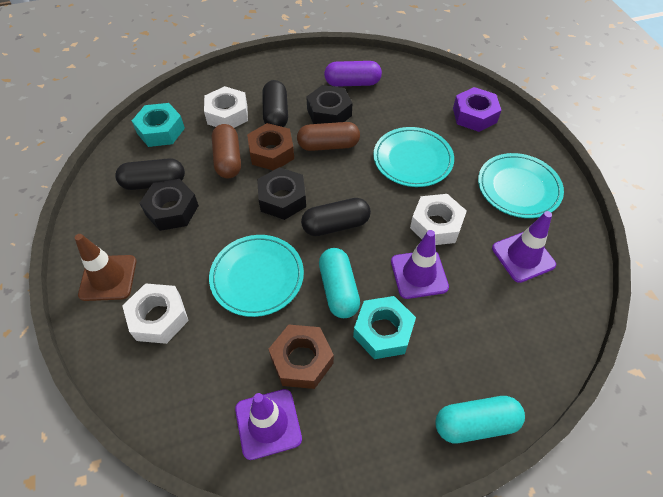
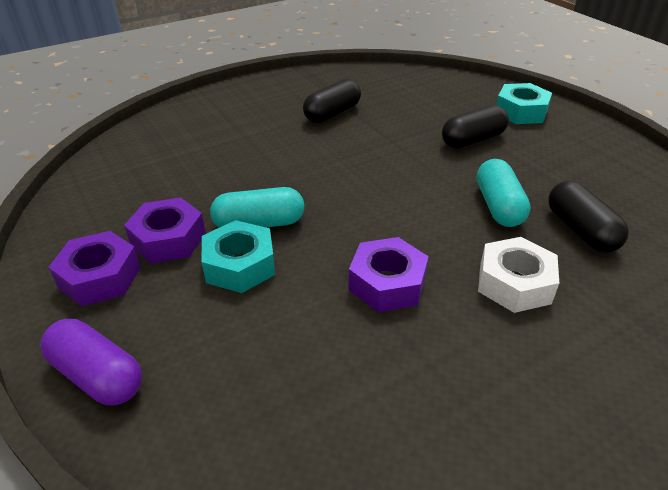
black nut: [140,179,199,231] [257,167,306,220] [306,85,352,124] = 3 -> none = 0
brown capsule: [212,124,241,178] [297,122,360,151] = 2 -> none = 0
brown nut: [247,123,294,170] [268,325,334,389] = 2 -> none = 0
brown traffic cone: [75,234,136,301] = 1 -> none = 0
purple nut: [453,87,501,132] = 1 -> [49,231,141,306] [124,197,206,264] [348,237,429,312] = 3
purple traffic cone: [235,389,302,460] [391,230,449,299] [492,211,556,283] = 3 -> none = 0
turquoise plate: [209,235,304,317] [373,127,454,187] [478,153,564,218] = 3 -> none = 0
white nut: [122,283,189,344] [204,86,248,128] [410,194,467,245] = 3 -> [478,237,559,313] = 1

